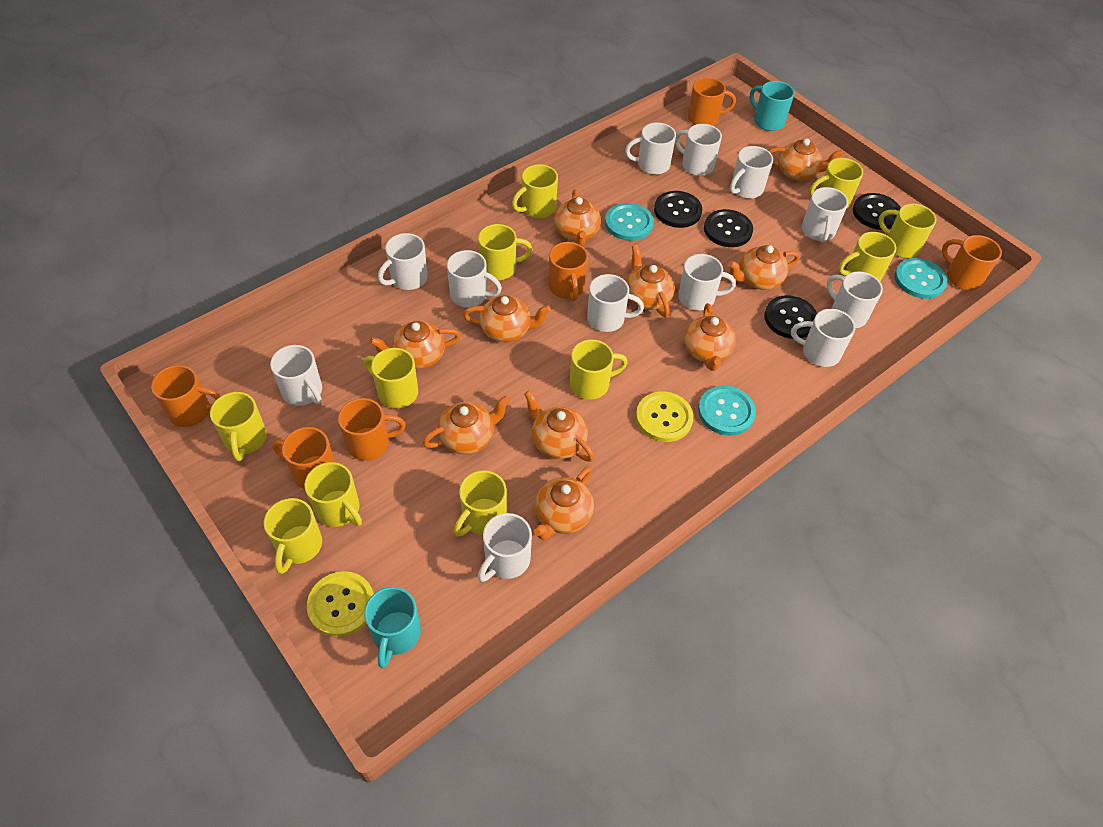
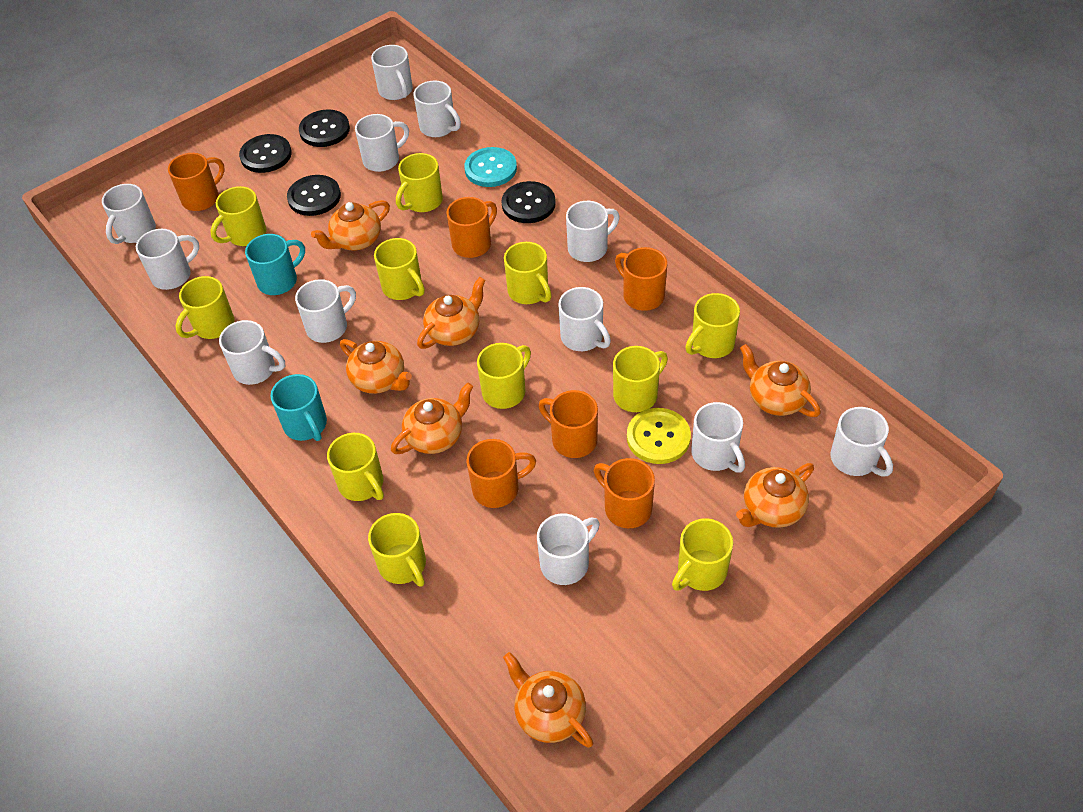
orange teapot: [369,321,461,369] [423,395,510,454] [463,295,551,342] [524,390,594,462] [534,467,594,540] [554,189,601,246] [626,245,675,317] [684,303,736,371] [728,245,800,290] [768,138,844,181] = 10 -> [311,200,390,251] [340,339,412,394] [391,382,473,454] [417,277,486,349] [503,652,593,748] [736,463,814,528] [740,344,821,417] = 7
turquoise button: [605,203,654,241] [698,386,756,436] [894,258,947,299] = 3 -> [464,147,517,187] = 1
yellow button: [307,571,374,637] [636,391,694,442] = 2 -> [627,408,691,464] = 1

